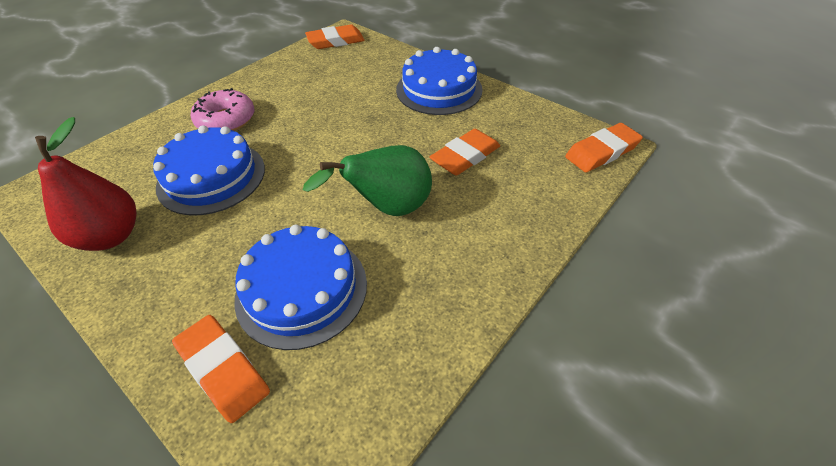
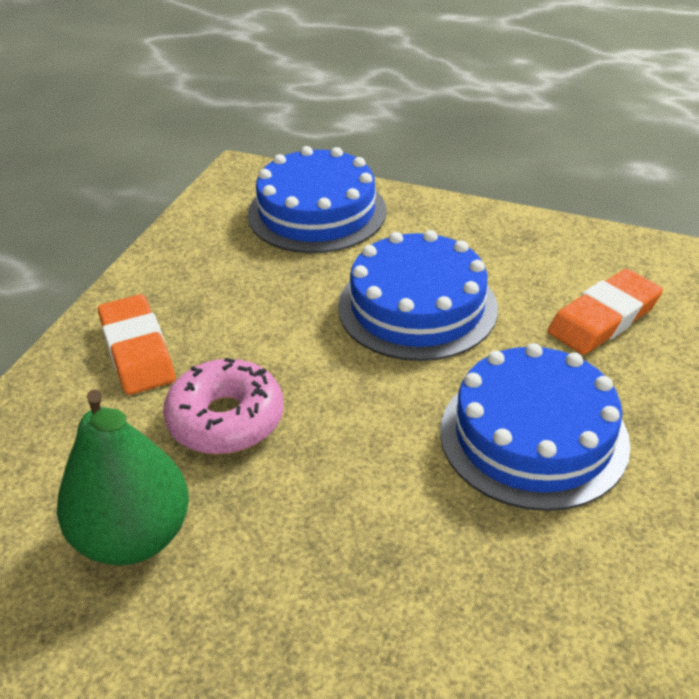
orange eraser: [172,315,270,423] [305,24,365,49] [429,129,500,176] [565,123,643,172] = 4 -> [98,294,176,395] [548,269,663,355] = 2
red pear: [35,117,137,251] = 1 -> none = 0

